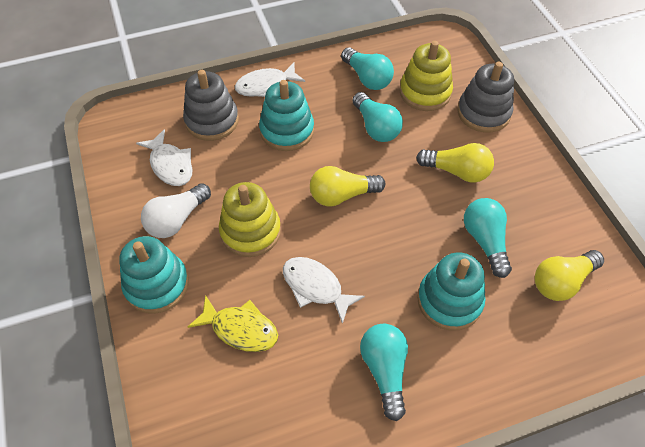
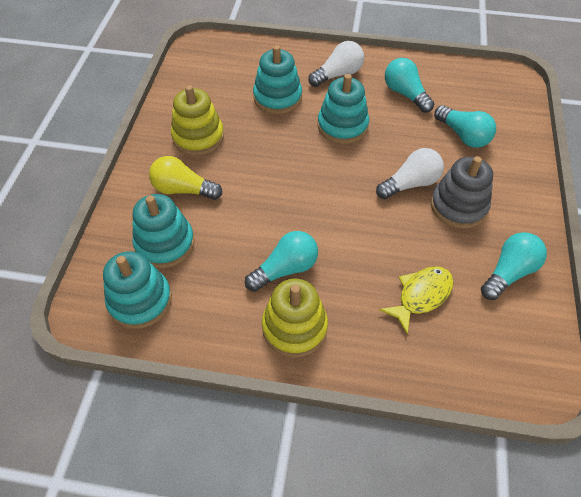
grey stacking toy: [183,70,239,141] [457,62,514,132] = 2 -> [431,156,493,229] = 1
turquoise stacking toy: [119,236,189,314] [259,80,314,151] [417,252,485,331] = 3 -> [103,251,172,329] [132,194,195,268] [253,45,302,114] [318,74,369,144] = 4
white fish: [136,129,193,186] [235,62,305,97] [283,257,365,324] = 3 -> none = 0
white light bulb: [141,183,211,238] = 1 -> [308,41,364,87] [376,148,444,199] = 2
yellow light bulb: [310,166,385,206] [416,143,494,183] [535,250,604,301] = 3 -> [149,156,222,200] = 1

